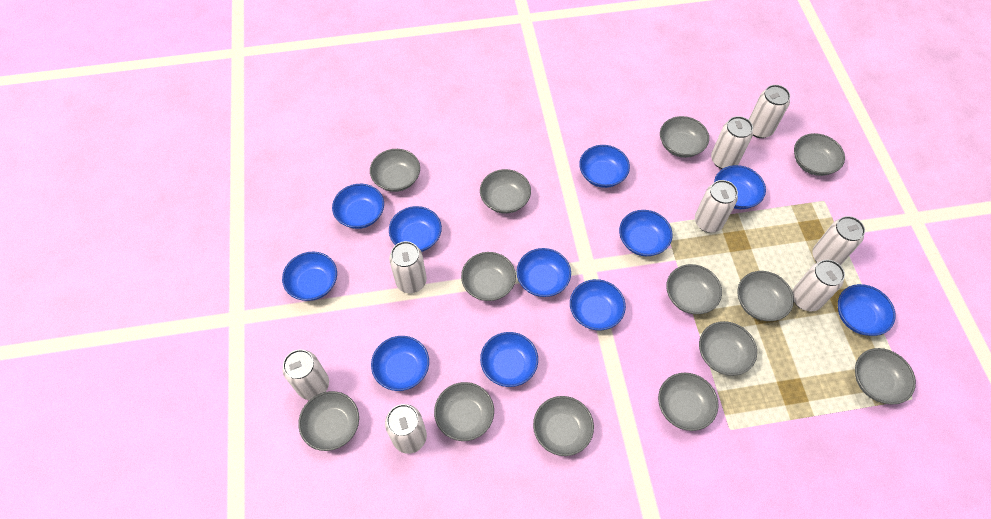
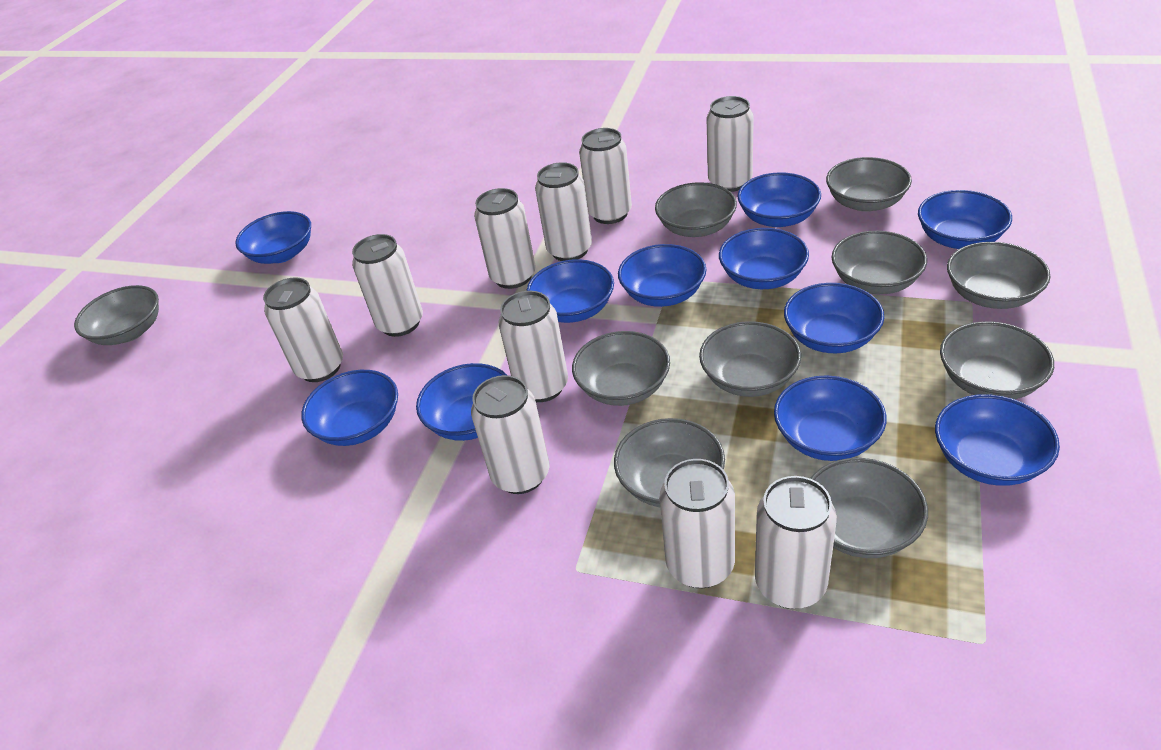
grey bowl: [298,391,359,451] [370,149,420,192] [434,382,494,441] [461,252,516,301] [480,169,531,214] [533,396,594,456] [658,373,719,431] [660,116,709,158] [666,264,722,314] [699,321,757,376] [738,271,794,321] [794,133,845,176] [855,348,916,405] = 13 -> [74,285,159,345] [572,331,670,406] [614,418,725,507] [655,182,737,237] [699,321,801,397] [810,458,928,558] [826,157,912,212] [832,231,927,294] [940,322,1054,399] [947,242,1051,309] = 10
white can: [283,349,329,400] [385,404,427,454] [389,241,427,293] [695,180,738,233] [711,116,753,169] [749,85,790,138] [792,260,845,311] [812,216,865,265] = 8 -> [263,277,343,382] [352,234,423,337] [471,375,549,494] [474,188,536,289] [498,291,568,402] [535,162,592,261] [579,128,632,224] [659,459,735,588] [706,96,754,192] [755,476,837,609] = 10

